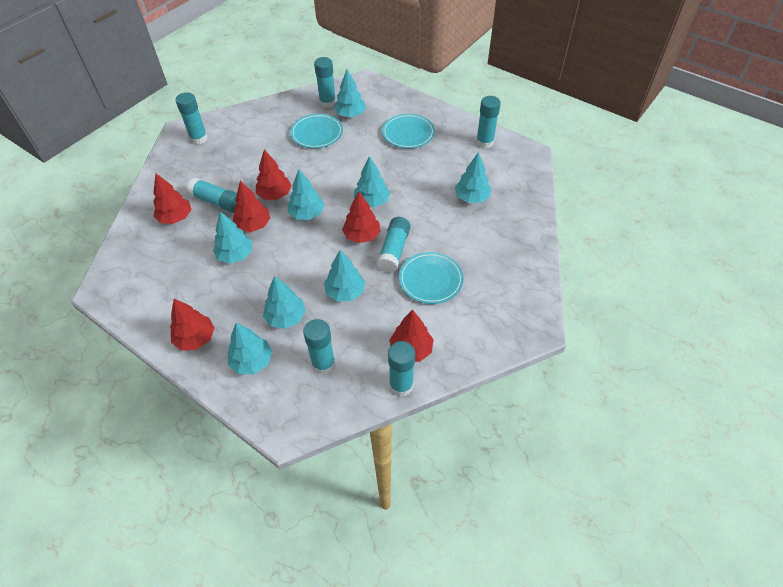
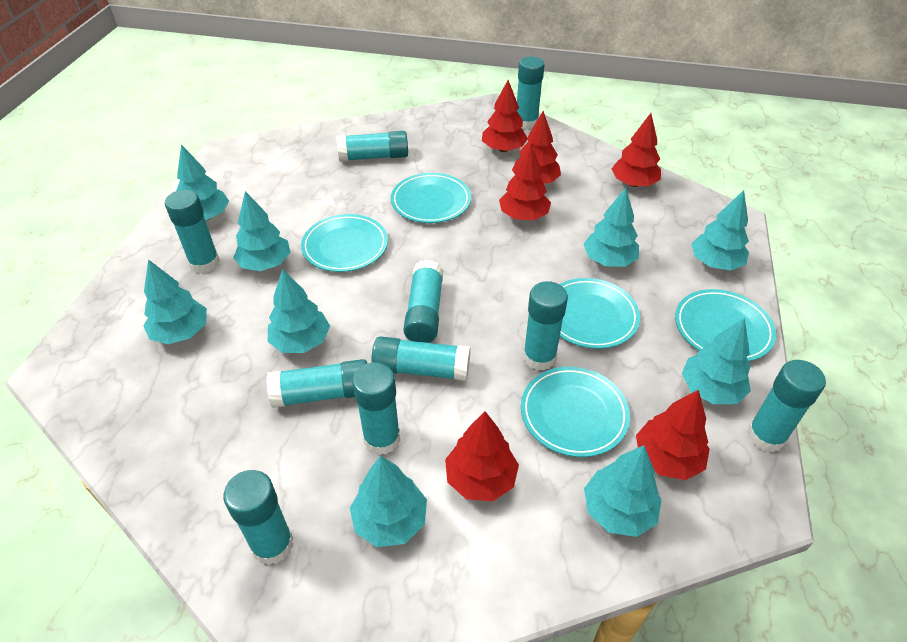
turquoise glue stick: [176,92,208,145] [187,178,237,213] [303,319,335,374] [314,57,336,108] [377,217,410,273] [388,341,415,396] [476,96,501,148] = 7 -> [165,190,220,273] [223,470,293,565] [267,359,367,408] [337,131,408,162] [352,362,400,455] [371,336,471,381] [403,260,444,343] [517,57,545,129] [523,281,568,371] [747,360,826,452] = 10
turquoise plate: [290,114,343,148] [382,114,435,149] [399,252,464,304] = 3 -> [301,214,388,272] [391,173,471,223] [521,366,630,457] [560,278,640,349] [675,289,776,361] = 5
turquoise tree: [213,211,252,263] [228,323,272,374] [263,276,306,329] [288,169,325,220] [324,250,365,302] [334,69,366,117] [354,156,390,207] [455,152,491,203] = 8 -> [143,259,207,344] [176,144,229,220] [233,191,291,271] [268,269,330,353] [350,456,427,547] [583,188,639,267] [584,445,661,537] [682,318,751,404] [691,190,749,270] = 9

